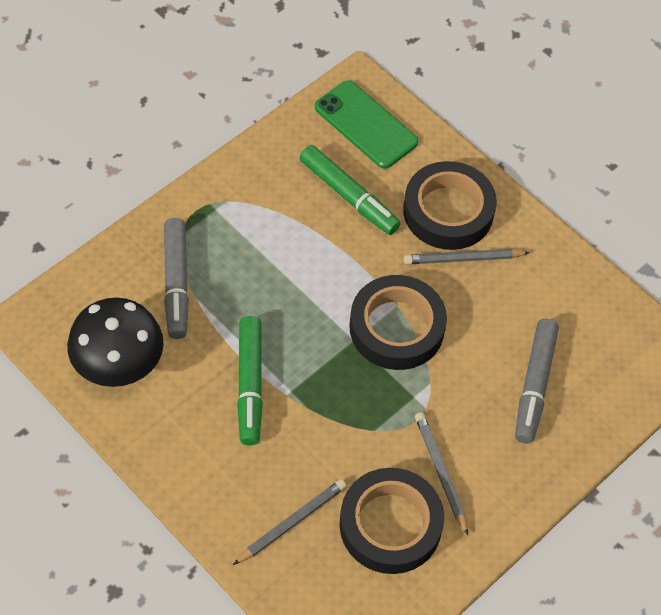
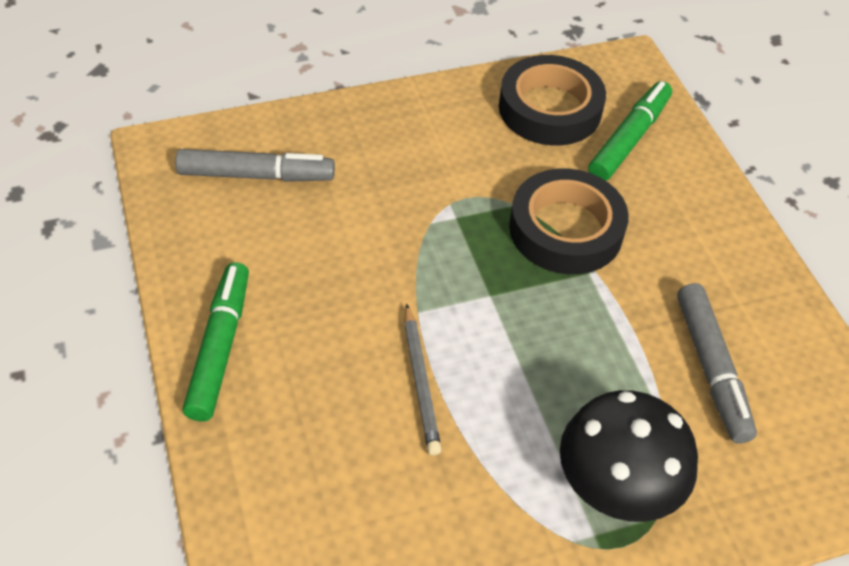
black tape: [339,468,444,574] [349,275,447,370] [403,161,497,250] = 3 -> [499,55,606,146] [509,168,629,274] = 2
green phone: [315,80,418,169] = 1 -> none = 0
grey pencil: [233,479,346,565] [404,249,530,264] [415,412,468,535] = 3 -> [404,304,442,455] = 1

